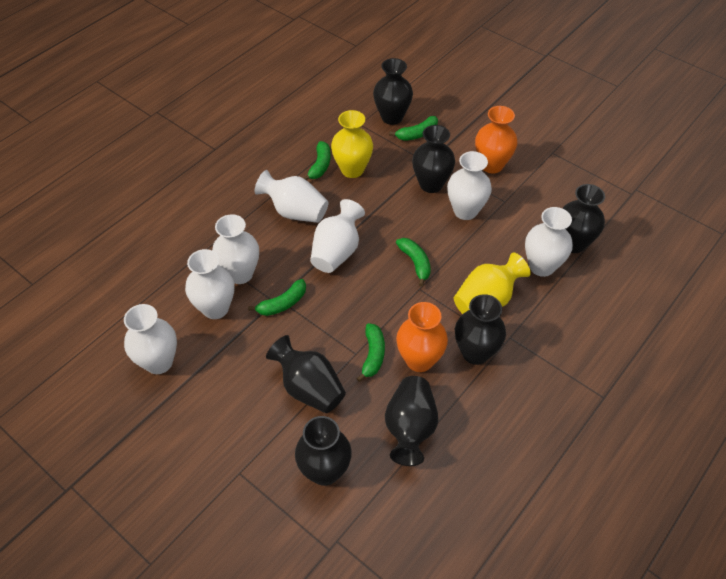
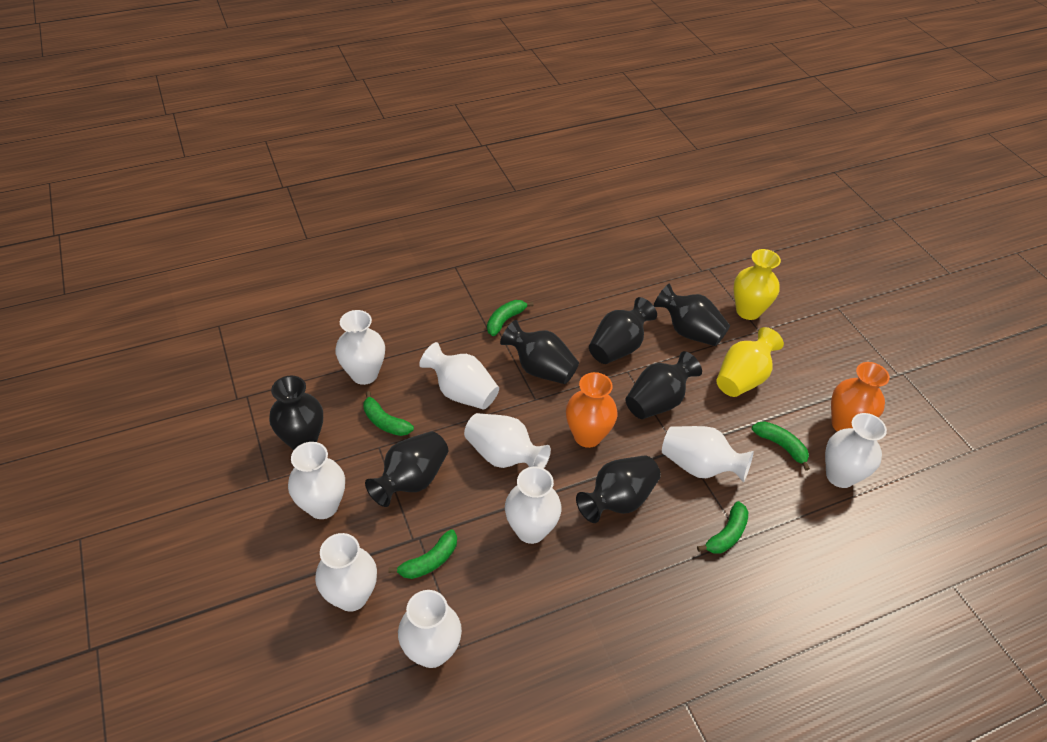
white vase: [124,304,177,374] [185,249,235,319] [212,214,259,284] [255,170,328,223] [310,199,365,273] [447,151,492,220] [525,207,573,277] = 7 -> [288,442,345,519] [315,533,377,612] [335,310,385,385] [398,590,462,668] [419,342,499,410] [464,413,551,468] [505,467,562,544] [662,426,754,482] [825,413,887,488] = 9

